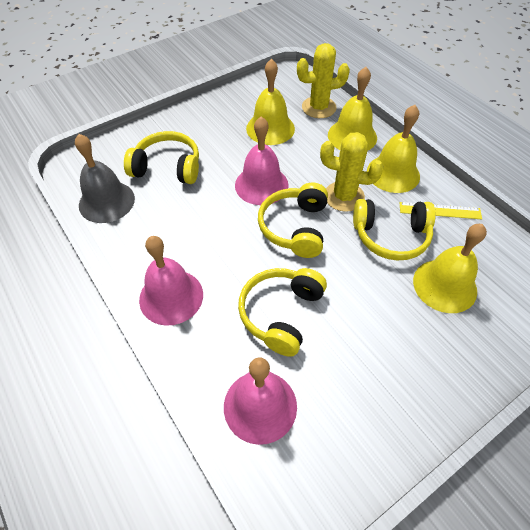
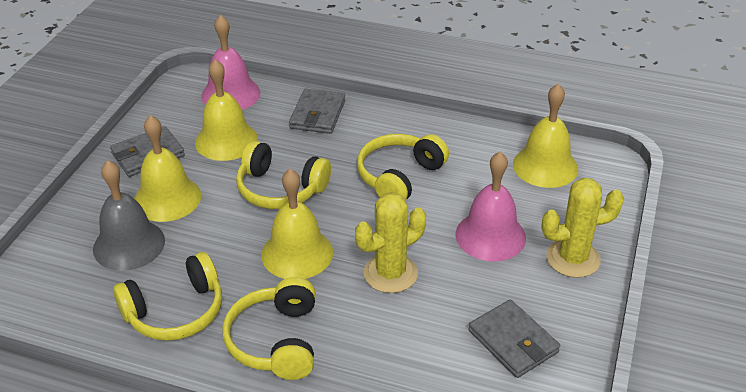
grey wallet: none = 0 -> [110,126,185,177] [289,89,345,134] [468,300,560,378] = 3
pink bell: [139,236,203,326] [224,357,297,445] [235,117,289,205] = 3 -> [201,15,260,110] [455,152,526,261] = 2
yellow ruler: [400,202,482,219] = 1 -> none = 0

